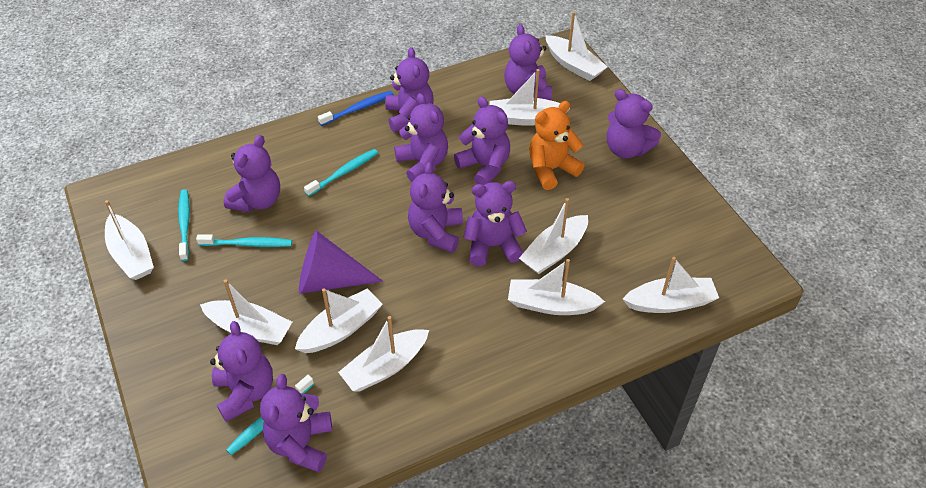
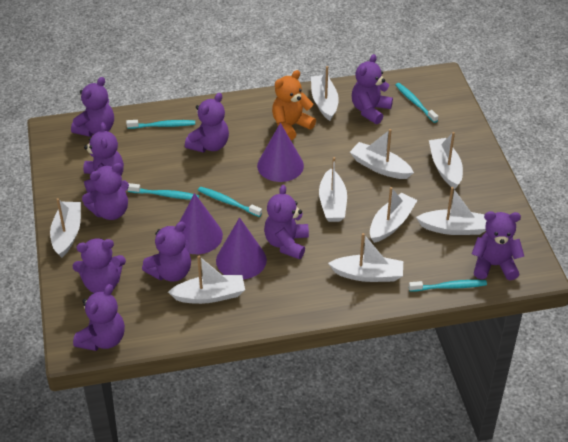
blue toothbrush: [318,91,394,126] = 1 -> none = 0
purple cone: [299,231,383,294] = 1 -> [180,193,223,254] [216,217,267,279] [257,123,304,182] = 3
turquoise toothbrush: [178,189,190,261] [196,234,292,247] [226,375,314,455] [304,149,378,196] = 4 -> [126,120,195,129] [128,183,199,200] [198,187,262,217] [396,83,438,123] [409,280,487,292] = 5

